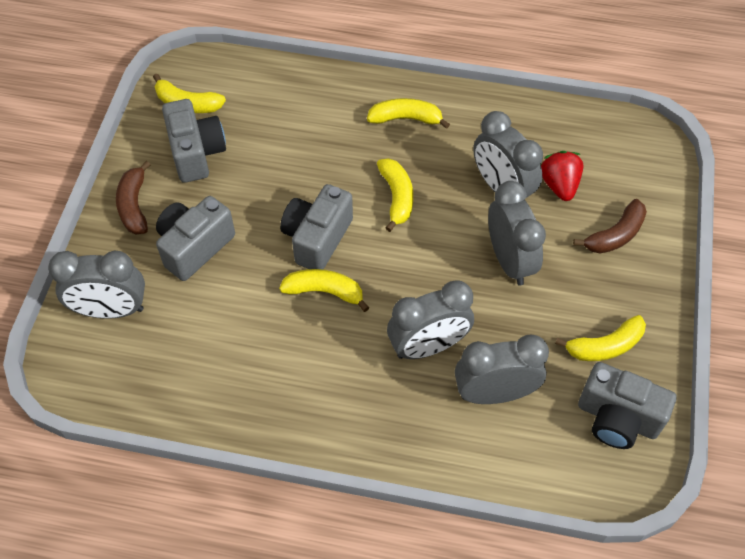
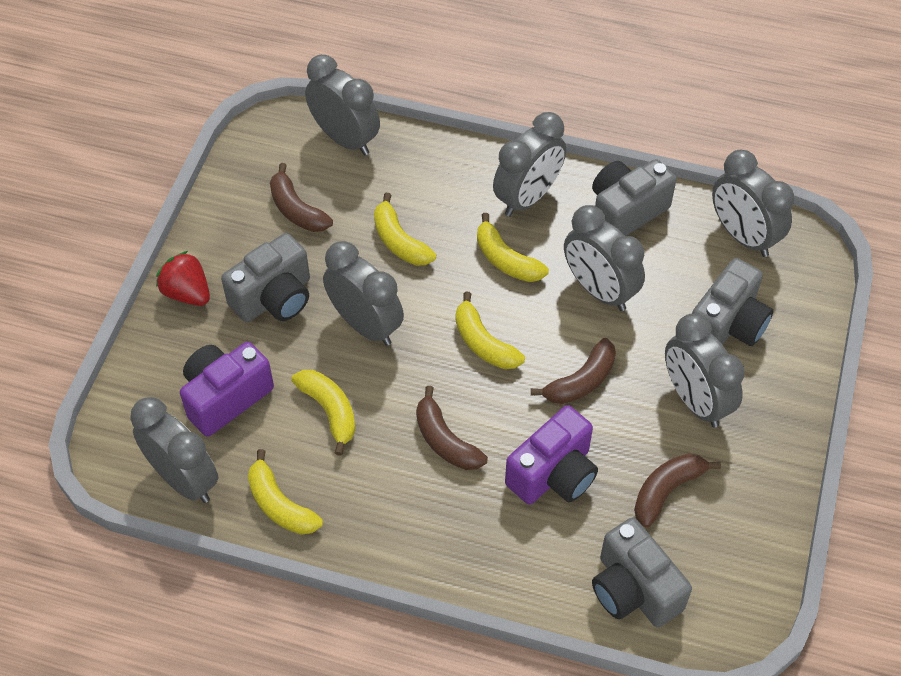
brown banana: [116,161,151,234] [573,199,647,253] = 2 -> [270,163,333,232] [416,386,488,470] [531,338,616,404] [634,454,721,528] = 4
grey clock: [48,251,145,319] [387,280,474,359] [455,335,549,404] [473,111,543,198] [488,181,546,286] = 5 -> [130,397,218,503] [305,55,380,156] [323,241,404,346] [493,112,566,217] [564,205,645,311] [665,313,745,428] [712,150,794,257] = 7
purple camera: none = 0 -> [180,342,274,437] [505,405,598,504] = 2

